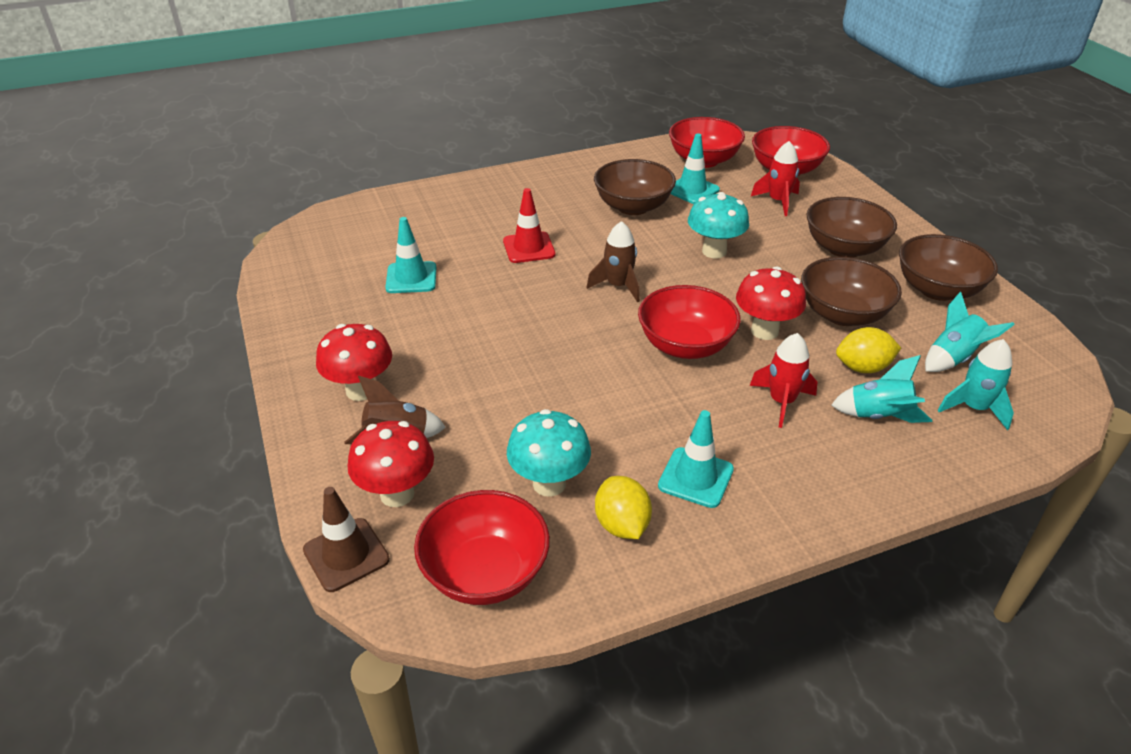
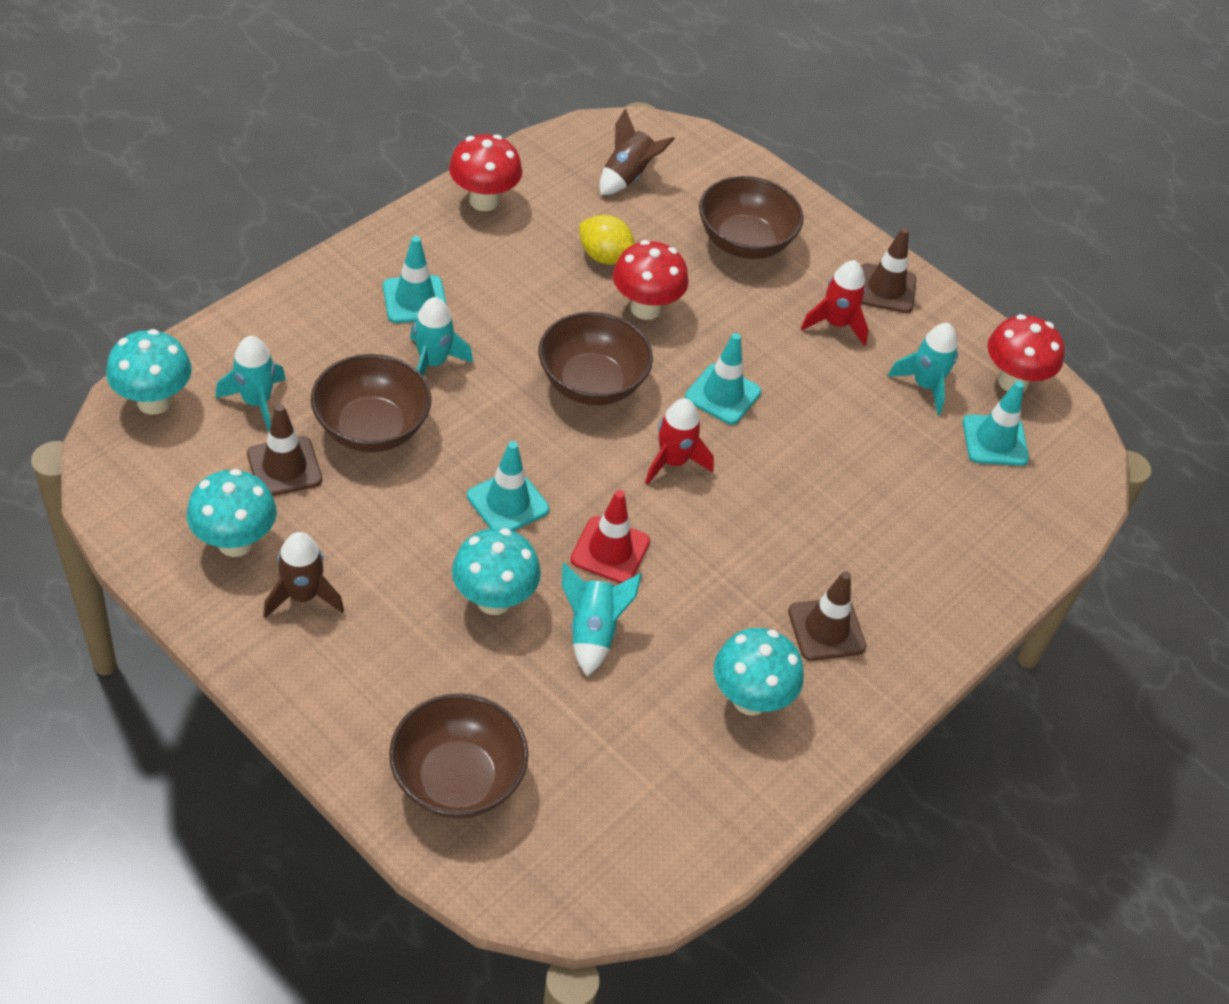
brown traffic cone: [303,487,390,592] = 1 -> [247,404,322,496] [788,571,866,661] [861,228,916,313] = 3
red bowl: [414,490,550,605] [638,285,741,359] [669,117,745,168] [752,126,830,176] = 4 -> none = 0
turquoise mushroom: [507,409,591,497] [688,192,749,259] = 2 -> [106,329,192,415] [187,469,277,557] [452,528,541,615] [714,628,804,716] = 4
turquoise rocket: [831,355,932,423] [925,292,1015,372] [937,339,1014,430] = 3 -> [216,336,286,432] [410,297,473,376] [562,563,642,676] [888,323,958,415] = 4
turquoise traffic cone: [385,217,436,293] [658,410,734,508] [671,134,720,204] = 3 -> [383,236,447,323] [467,441,549,531] [685,333,761,425] [963,381,1029,466] = 4
yellow lemon: [595,476,652,539] [836,327,901,373] = 2 -> [579,215,635,265] = 1

